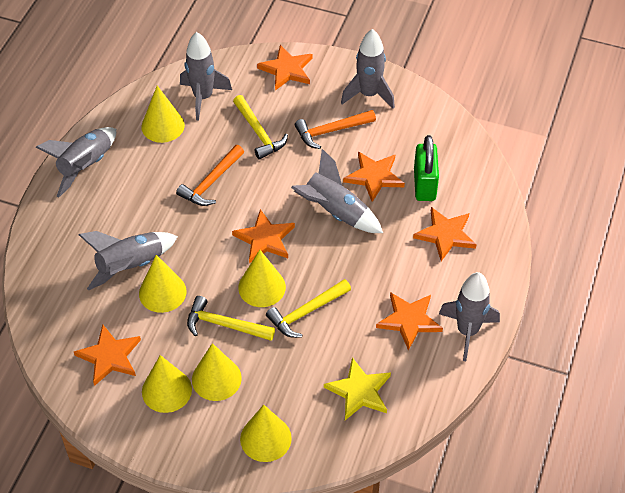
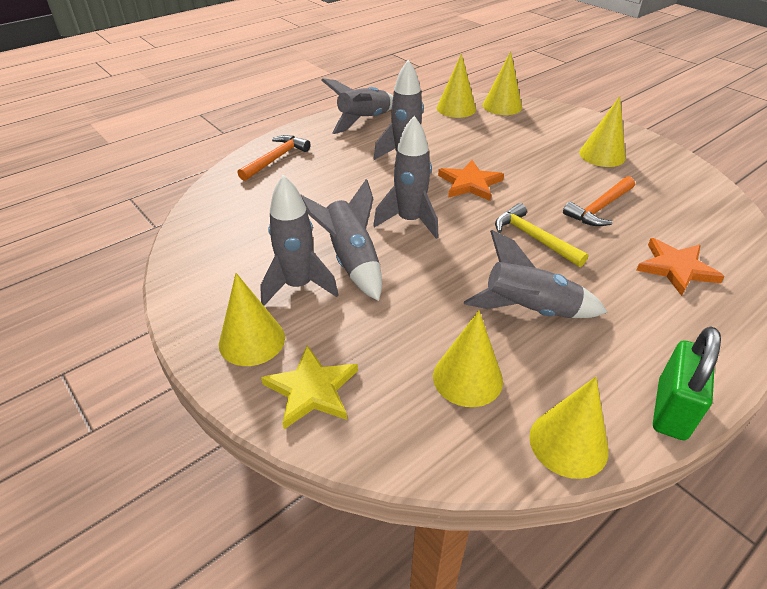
orange star: [74,324,141,386] [232,209,295,264] [257,45,313,90] [343,151,405,202] [376,292,443,351] [413,207,477,261] = 6 -> [438,160,504,201] [636,238,725,296] = 2
yellow hammer: [187,296,275,341] [233,95,288,159] [266,279,351,338] = 3 -> [495,203,589,267] = 1

